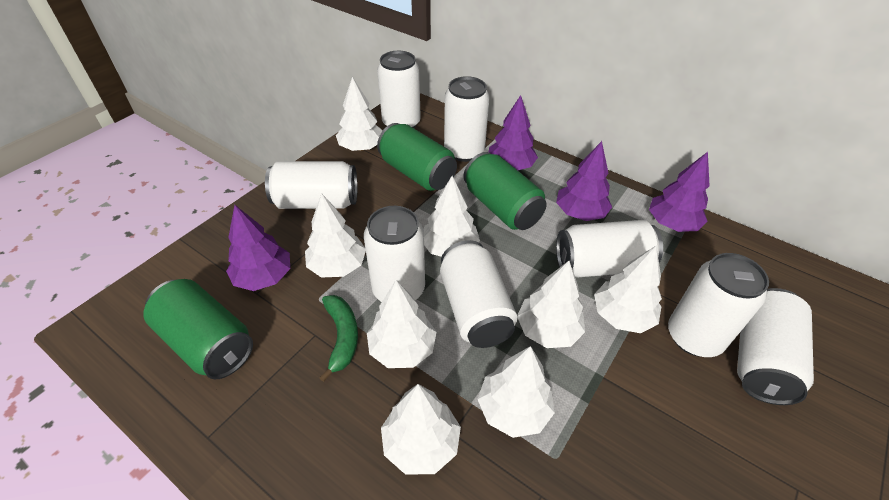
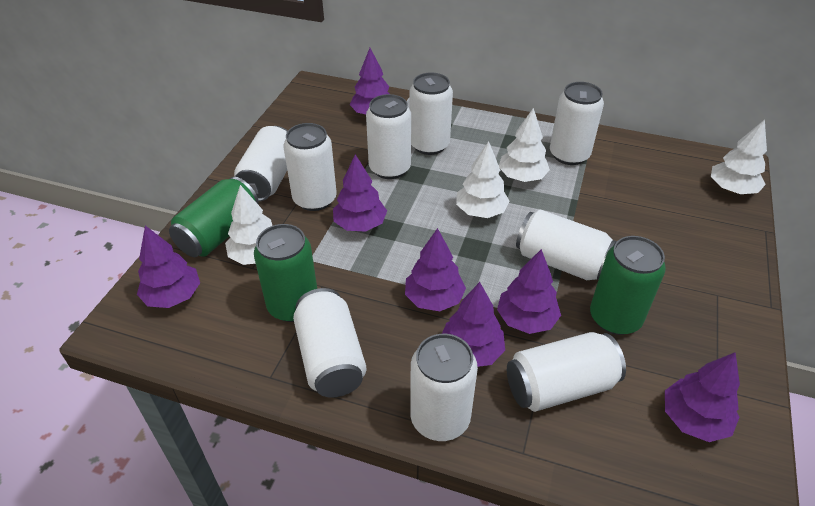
green banana: [319,295,358,382] = 1 -> none = 0
purple tree: [226,205,290,291] [489,95,538,170] [556,141,612,221] [649,152,710,232] = 4 -> [137,226,200,308] [333,154,387,231] [350,48,389,114] [405,228,466,311] [442,282,505,367] [497,249,561,334] [665,352,740,442] = 7
white can: [265,161,357,209] [364,206,425,302] [377,51,421,128] [440,240,518,348] [444,76,490,162] [556,220,663,277] [668,253,769,357] [737,288,814,405] = 8 -> [234,126,287,201] [284,123,337,211] [293,288,367,397] [366,94,411,179] [410,73,453,155] [410,334,478,441] [507,332,626,412] [516,210,617,280] [550,82,604,165] = 9
white tree: [305,193,366,278] [336,77,383,151] [367,280,436,368] [381,384,461,475] [424,176,480,257] [478,346,555,438] [517,261,585,348] [594,246,662,333] = 8 -> [225,185,272,265] [456,141,510,218] [499,108,550,182] [711,119,767,194] = 4

